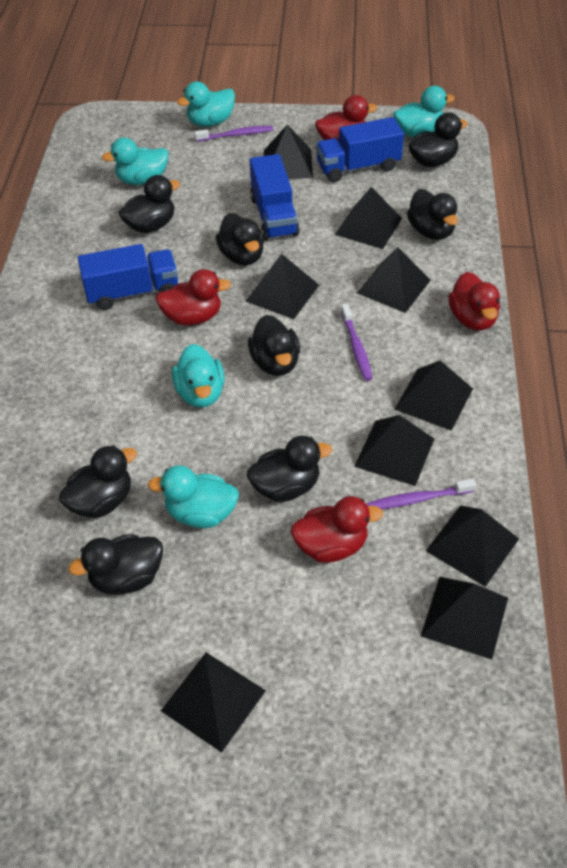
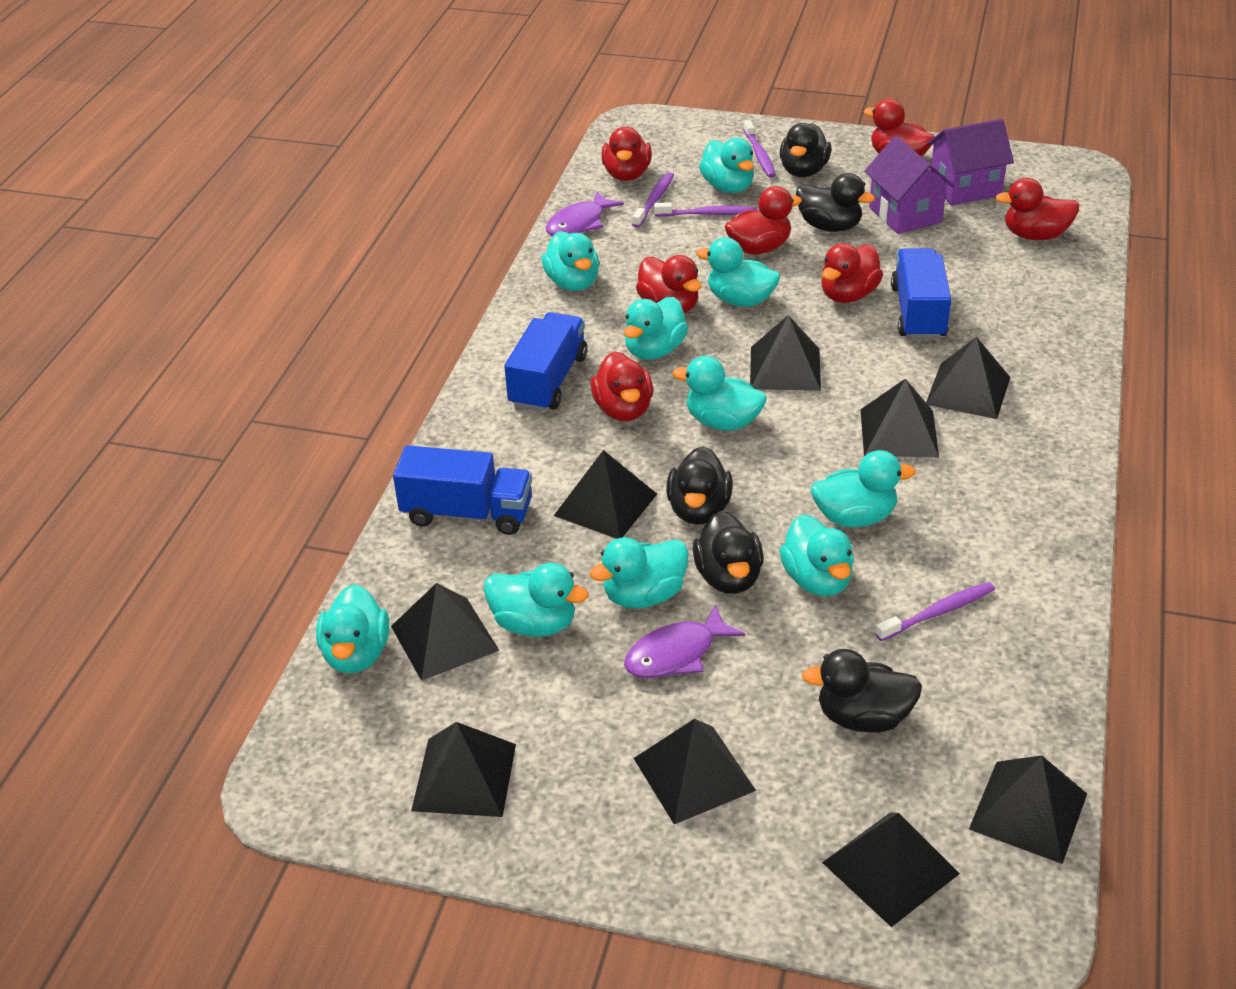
black duck: [59,445,137,518] [68,534,163,595] [119,175,180,233] [216,213,264,265] [247,436,332,502] [248,315,300,376] [407,189,458,240] [409,112,468,167] = 8 -> [666,446,733,525] [693,511,764,594] [780,123,832,177] [796,173,875,232] [802,649,922,733] = 5
purple fish: none = 0 -> [546,191,624,236] [624,604,745,678] = 2
purple house: none = 0 -> [864,136,955,234] [927,119,1014,205] = 2
purple toothbrush: [194,126,273,142] [341,304,373,381] [366,479,476,509] = 3 -> [632,172,674,228] [654,202,757,217] [743,120,776,178] [875,582,995,641] = 4
red duck: [155,269,231,325] [291,496,383,563] [315,95,377,141] [448,272,500,330] = 4 -> [591,351,653,421] [601,126,652,181] [636,255,702,313] [725,186,802,255] [821,243,883,303] [864,99,934,157] [995,178,1079,241] = 7
turquoise duck: [102,137,168,185] [148,465,239,528] [172,344,225,407] [177,82,235,127] [393,86,455,137] = 5 -> [316,584,389,673] [484,563,588,637] [542,231,599,291] [590,537,689,609] [624,297,688,360] [673,356,766,431] [696,237,780,307] [699,138,754,193] [779,514,854,596] [811,450,916,527] = 10

